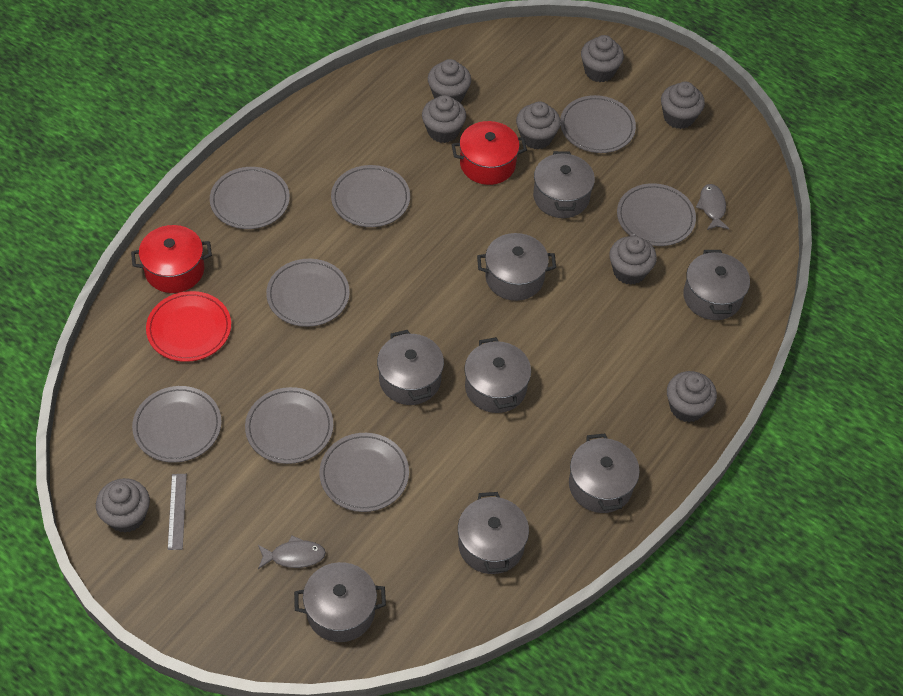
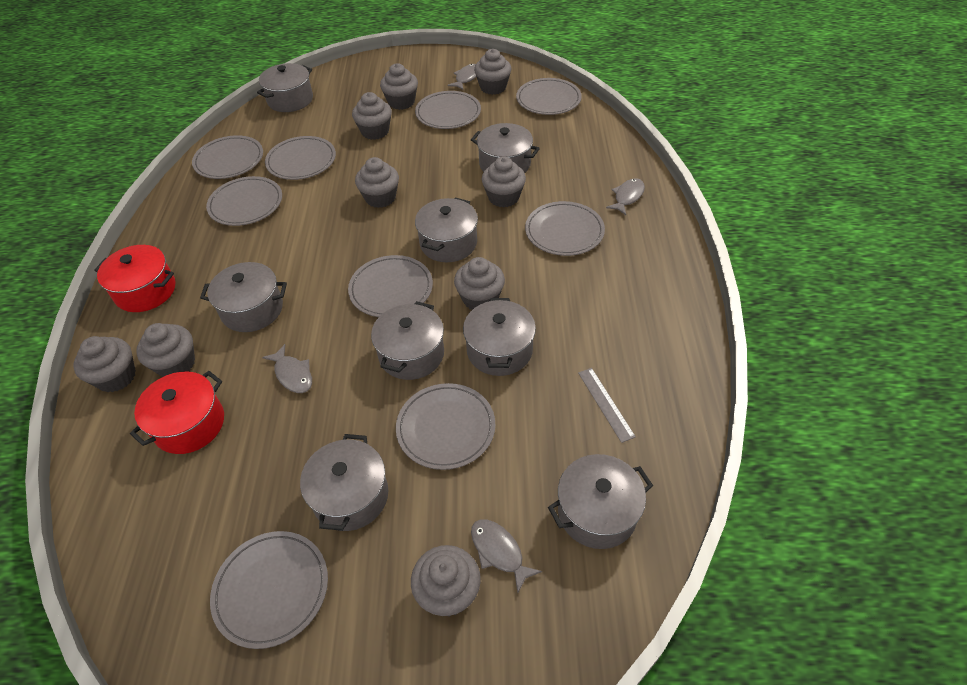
grey cupcake: [96,478,150,533] [422,95,466,143] [428,59,471,103] [516,102,561,149] [581,35,624,82] [609,236,657,285] [661,82,705,129] [667,371,717,422] = 8 -> [73,336,136,392] [136,323,195,377] [352,92,392,140] [355,157,399,208] [380,63,418,110] [411,545,481,617] [454,257,505,310] [474,49,511,95] [482,156,526,208] = 9
grey fish: [258,535,326,569] [696,184,729,230] = 2 -> [262,344,312,393] [448,64,476,90] [471,519,542,593] [606,178,645,215] = 4
grey plate: [132,386,221,463] [210,167,290,229] [245,387,333,464] [266,259,350,327] [319,433,409,512] [331,165,410,227] [560,95,636,153] [617,183,696,246] = 8 -> [192,135,263,179] [206,176,282,226] [210,531,328,649] [265,136,336,180] [348,255,433,317] [396,383,495,470] [415,91,481,129] [516,78,582,115] [525,201,605,256] = 9
red plate: [146,291,231,362] = 1 -> none = 0

